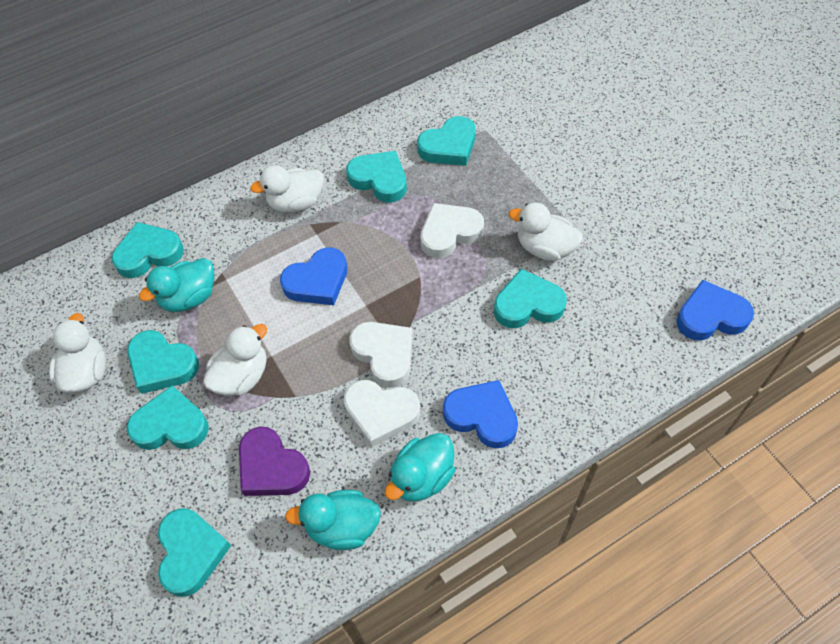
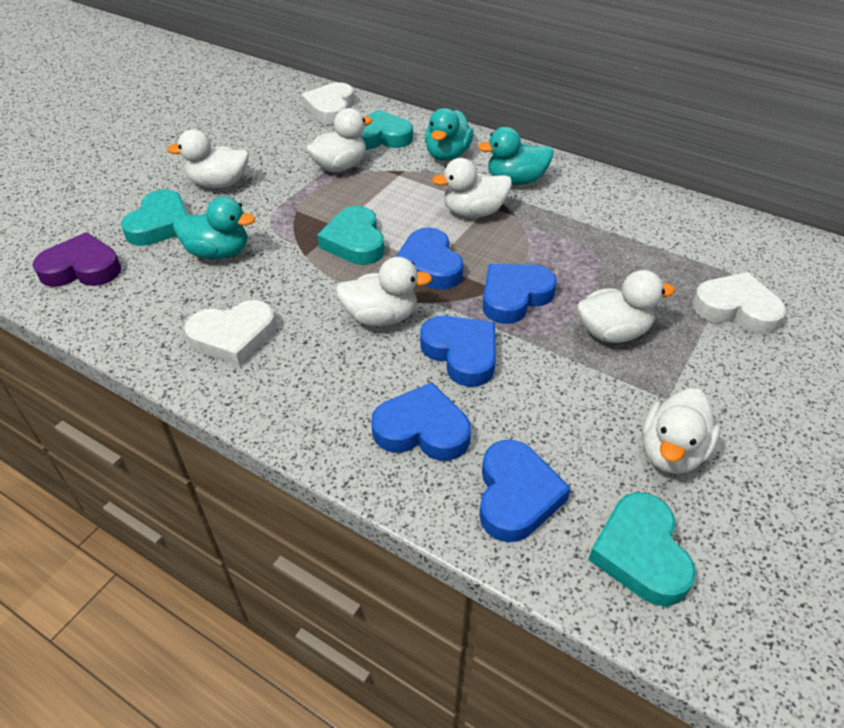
blue heart: [280,248,348,305] [443,380,518,448] [676,280,754,340] = 3 -> [371,382,471,461] [396,228,463,290] [420,316,496,387] [479,440,571,542] [483,264,557,324] = 5
turquoise heart: [112,222,184,278] [127,330,199,394] [127,386,209,450] [158,508,231,597] [346,151,407,203] [417,116,476,166] [494,269,567,328] = 7 -> [121,189,187,246] [317,206,384,265] [360,110,413,150] [588,492,696,606] = 4
white duck: [49,313,106,393] [203,324,267,396] [250,165,324,213] [509,202,583,261] = 4 -> [167,129,249,188] [306,108,373,172] [336,257,432,326] [432,158,512,218] [577,270,675,343] [642,388,721,474] = 6

